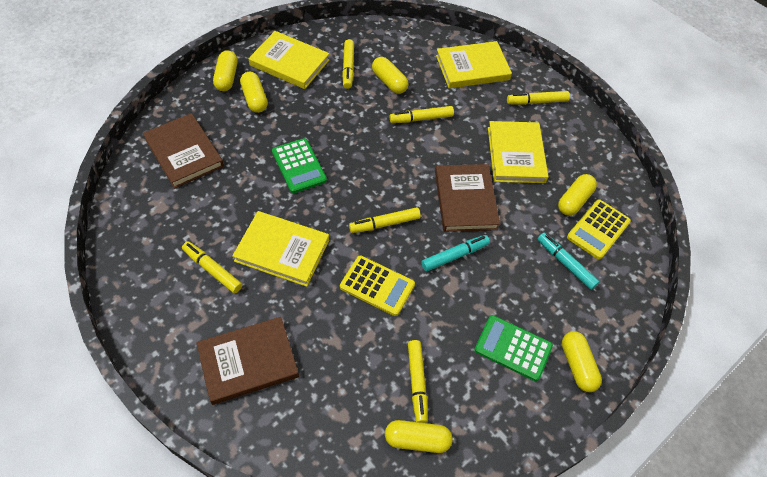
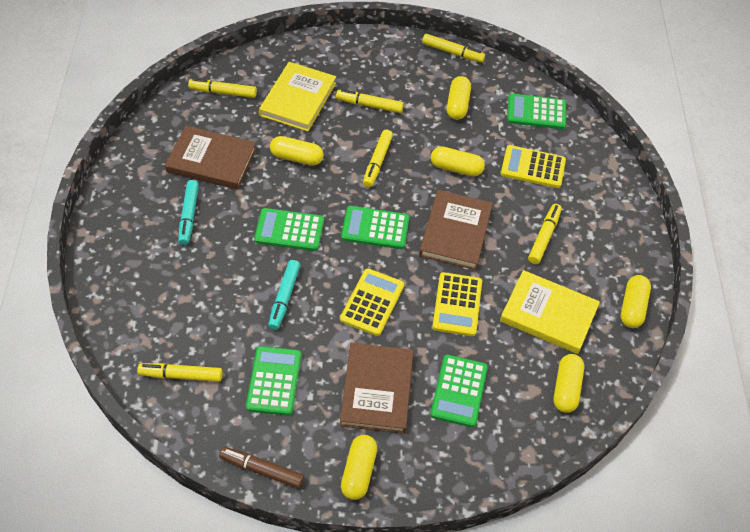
brown marker: none = 0 -> [219,447,304,489] = 1
green calculator: [272,138,327,193] [474,315,553,381] = 2 -> [246,346,302,416] [254,208,324,251] [341,206,409,249] [430,355,488,428] [507,93,566,129] = 5
yellow book: [232,211,329,287] [249,31,329,89] [436,41,512,88] [488,121,549,183] = 4 -> [259,62,336,131] [500,270,600,354] = 2
yellow calculator: [340,256,415,316] [567,199,631,259] = 2 -> [340,269,404,336] [432,272,482,336] [501,145,566,188] = 3

